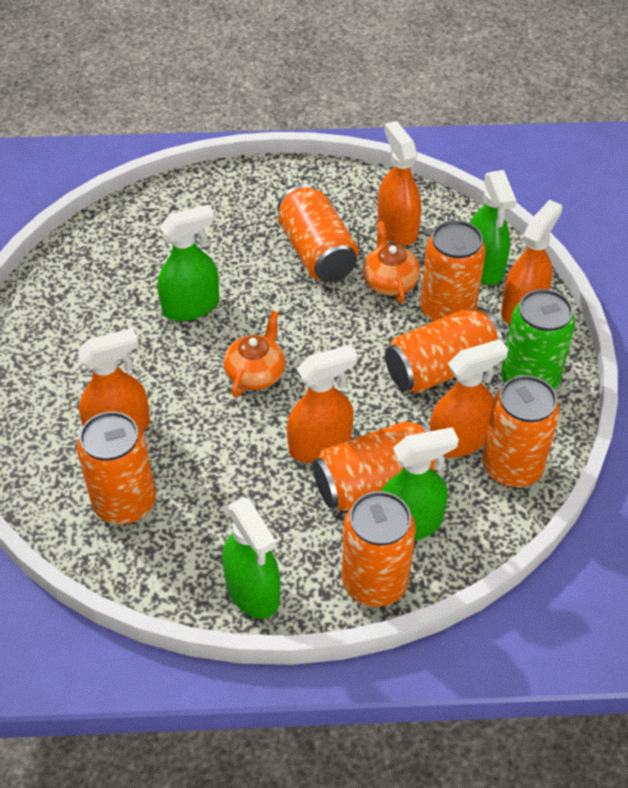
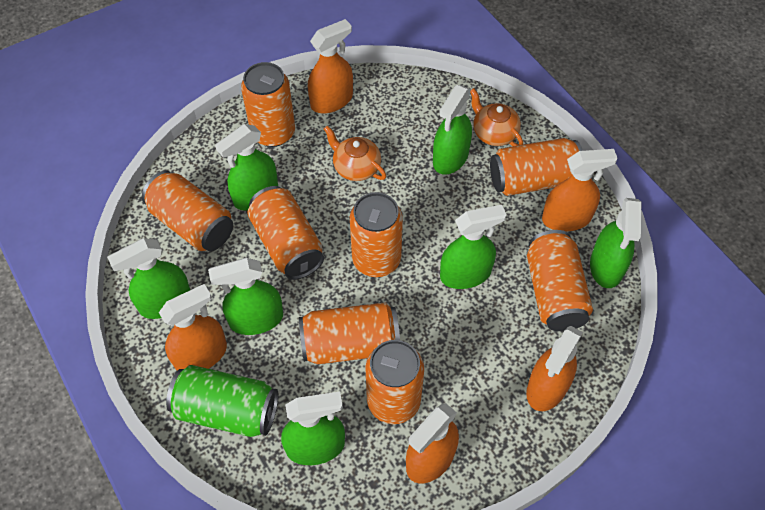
green spray bottle: [157,205,219,321] [222,497,280,619] [381,427,459,541] [470,170,517,285] = 4 -> [107,238,190,319] [208,258,283,335] [215,124,278,211] [281,392,345,465] [433,85,472,175] [440,205,506,289] [590,198,641,288] = 7
orange can: [77,411,156,524] [278,184,358,282] [313,421,438,511] [342,491,416,607] [385,307,503,393] [420,220,486,322] [482,375,560,487] = 7 -> [142,171,233,251] [241,62,295,147] [247,186,324,280] [299,302,400,364] [350,192,403,277] [365,340,424,424] [490,138,583,196] [527,230,593,331] = 8

